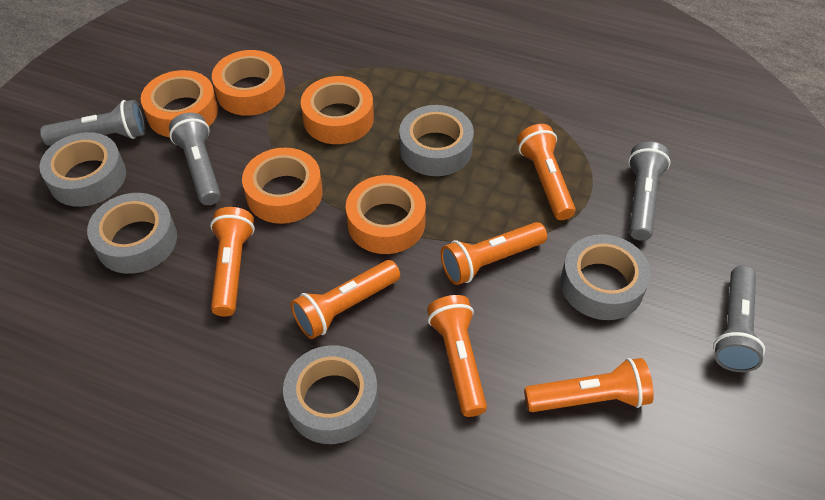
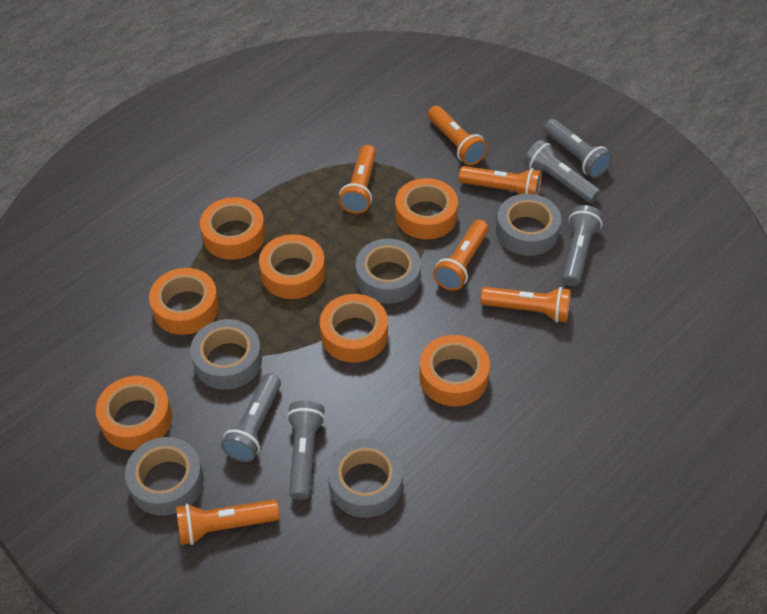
grey flashlight: [40,100,145,146] [169,113,221,205] [628,142,671,241] [713,265,765,372] = 4 -> [221,373,281,462] [287,400,325,500] [524,140,600,203] [544,119,612,178] [562,205,603,286] = 5
orange tape: [141,70,218,137] [212,50,285,116] [242,148,323,224] [301,76,374,144] [346,175,426,254] = 5 -> [96,376,172,450] [149,268,219,335] [200,197,265,260] [259,234,325,299] [320,294,388,363] [395,178,458,239] [419,335,490,406] = 7

